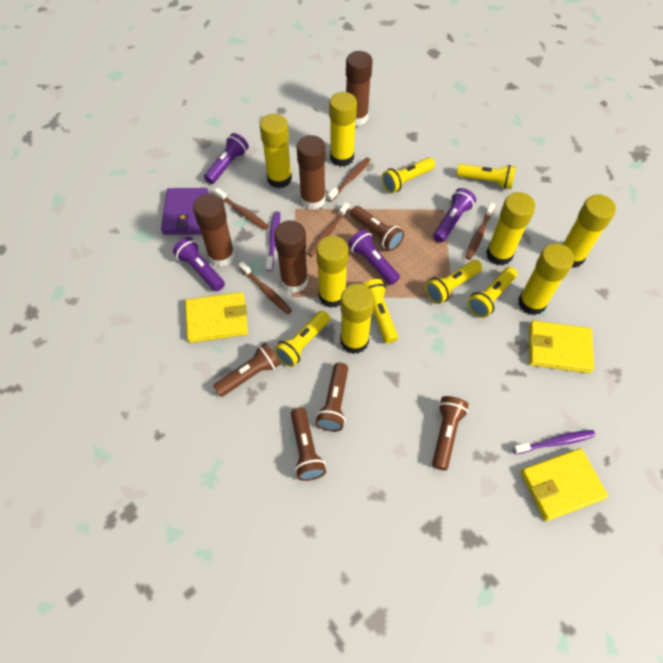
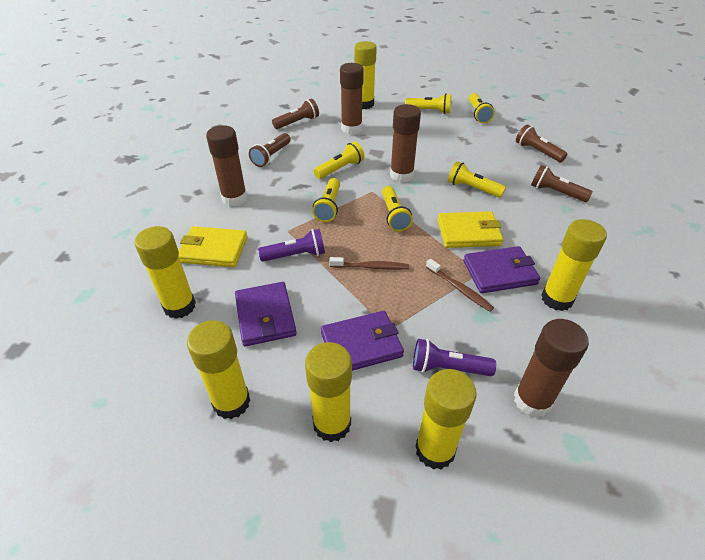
brown flashlight: [213,343,280,397] [291,407,326,481] [316,362,348,432] [350,206,404,251] [432,396,469,470] = 5 -> [249,133,291,167] [272,99,319,129] [516,124,568,162] [531,165,593,202] = 4
brown toothbrush: [214,188,269,230] [239,261,292,314] [308,202,350,257] [327,157,370,202] [465,203,496,260] = 5 -> [329,257,409,270] [426,259,494,312] = 2
purple flashlight: [173,237,225,291] [204,133,249,184] [348,229,400,285] [433,188,476,242] = 4 -> [258,229,325,262] [413,339,496,376] = 2
purple toothbrush: [266,211,280,271] [513,430,595,454] = 2 -> none = 0
purple wallet: [161,188,209,235] = 1 -> [235,282,297,347] [321,311,404,371] [463,246,540,293] = 3
yellow glue stick: [260,114,292,188] [316,236,348,308] [329,92,357,167] [340,284,375,354] [486,192,536,266] [518,243,574,315] [562,194,616,268] = 7 -> [135,226,196,319] [187,320,250,419] [305,342,352,442] [354,41,377,109] [415,369,477,470] [541,219,607,311] = 6
yellow wallet: [185,292,248,343] [521,448,608,521] [529,321,594,373] = 3 -> [179,226,248,267] [437,211,503,248] = 2

